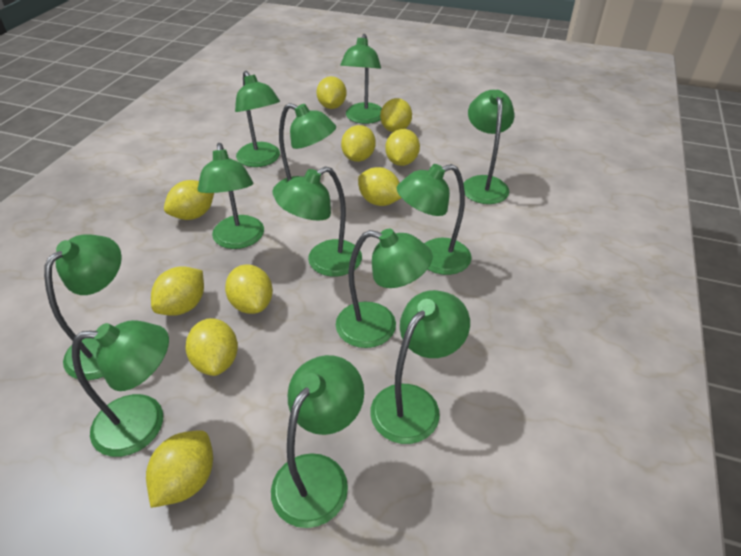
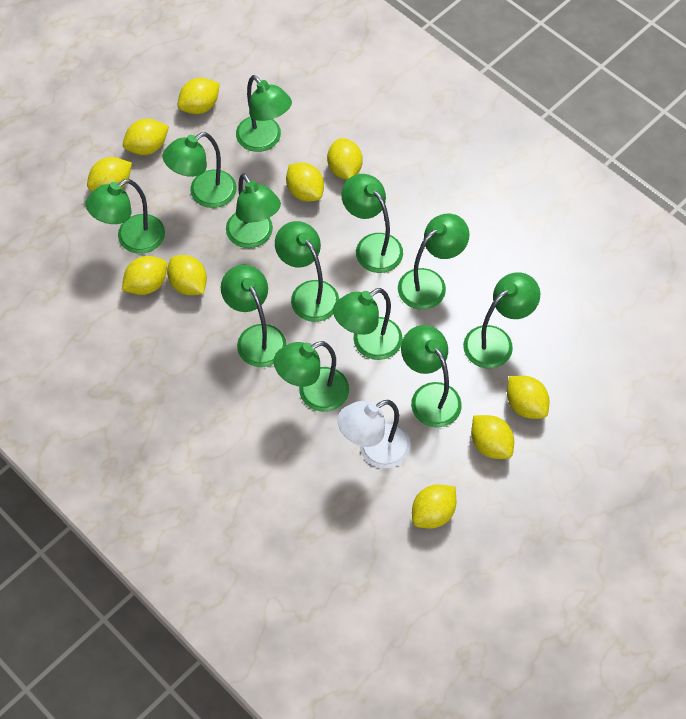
white lamp: none = 0 -> [338,400,411,468] = 1

